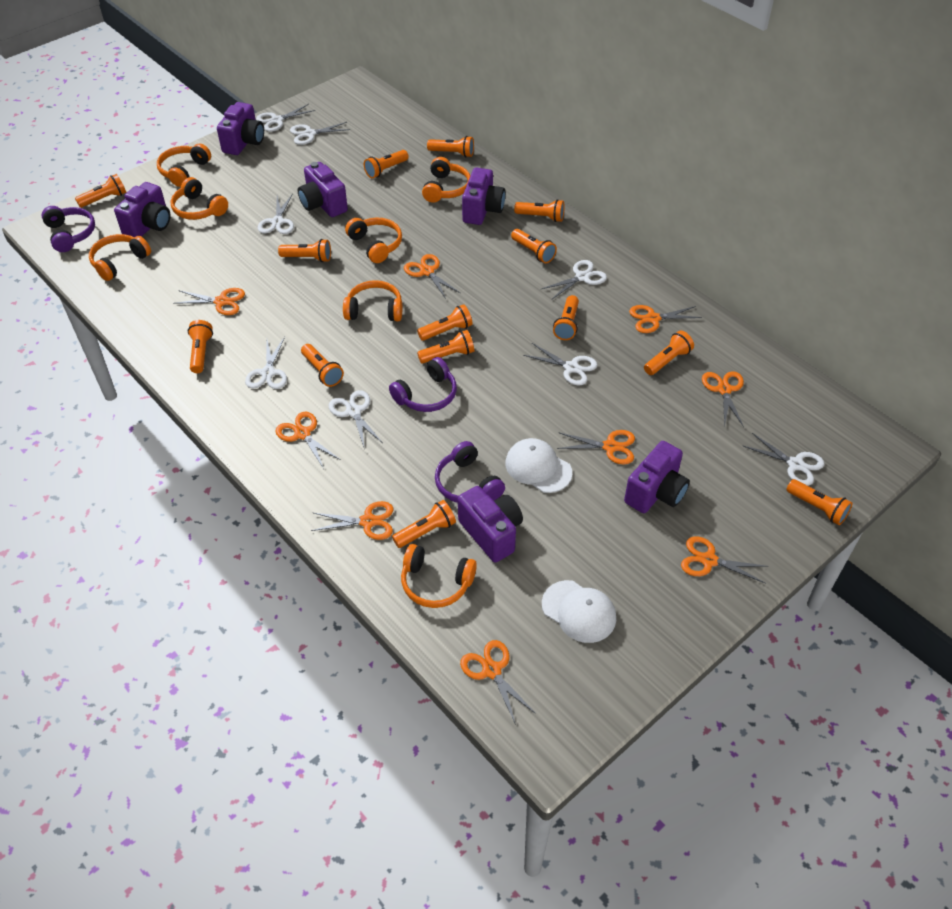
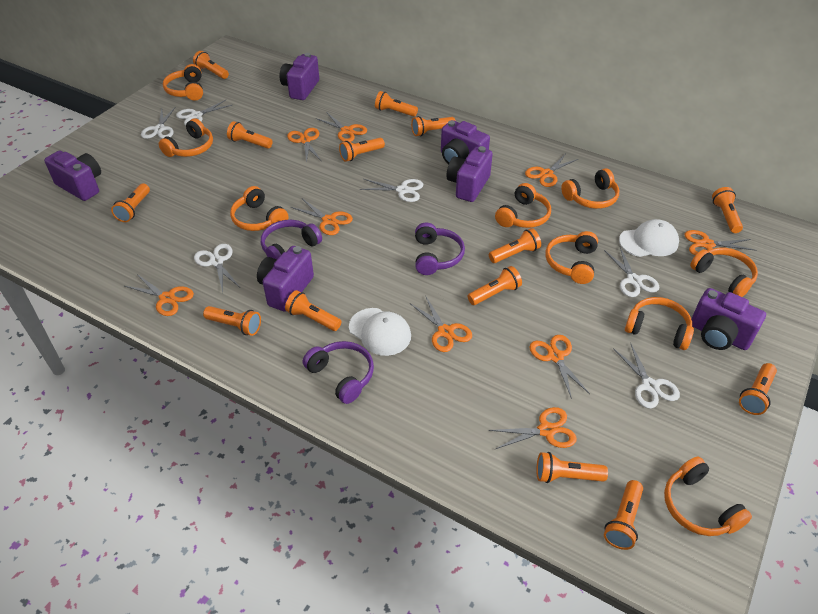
orange headphones: [89,234,151,281] [157,143,211,187] [171,177,228,220] [343,280,402,321] [345,218,402,263] [401,544,477,608] [422,157,470,202] = 7 -> [159,118,213,157] [163,64,203,101] [230,186,289,231] [495,183,551,228] [546,231,598,284] [561,168,619,209] [625,297,694,350] [664,457,752,536] [690,248,758,297] = 9
white scissors: [245,337,287,389] [256,104,315,132] [258,194,294,234] [290,122,350,145] [329,390,383,450] [523,343,597,386] [542,260,607,300] [743,433,824,486] = 8 -> [141,107,175,139] [176,100,232,125] [194,244,240,292] [360,179,423,202] [604,247,659,297] [613,342,680,409] = 6

